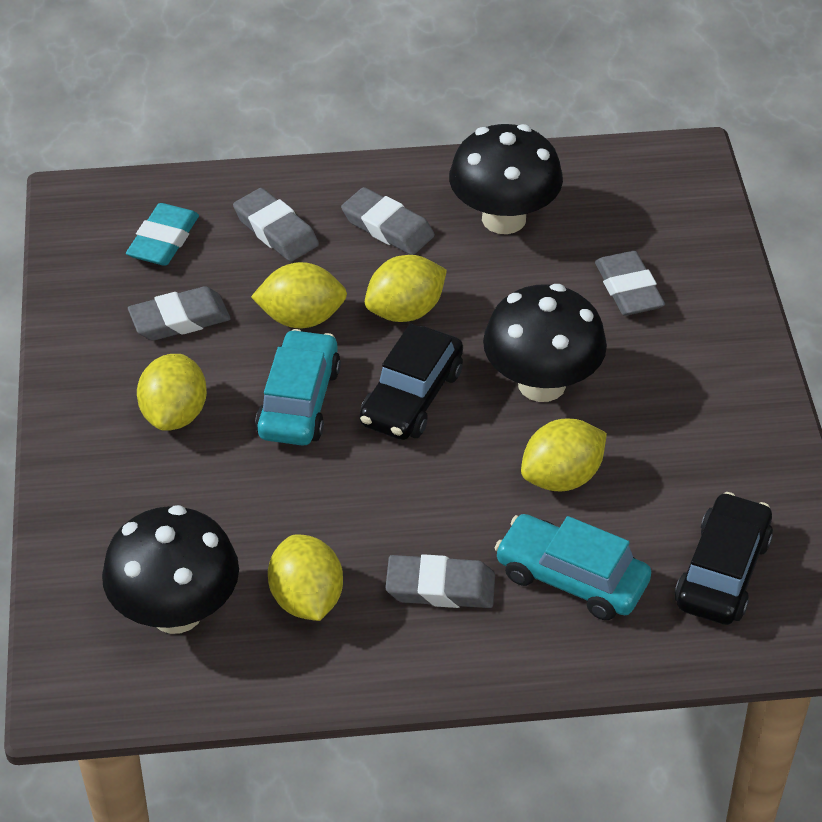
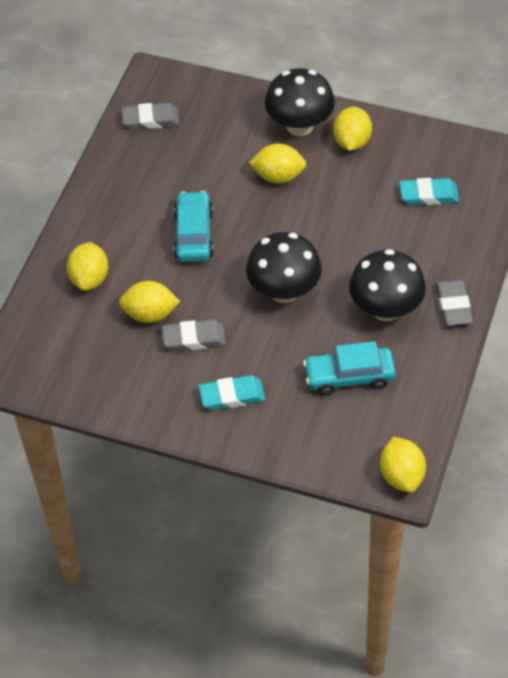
black car: [360,324,463,440] [675,492,773,625] = 2 -> none = 0
grey eraser: [128,286,231,341] [233,188,319,262] [341,187,435,255] [385,554,495,608] [595,251,665,316] = 5 -> [122,103,179,130] [162,320,226,351] [436,280,473,326] = 3
turquoise eraser: [126,203,199,266] = 1 -> [199,375,265,410] [399,178,459,205] = 2

